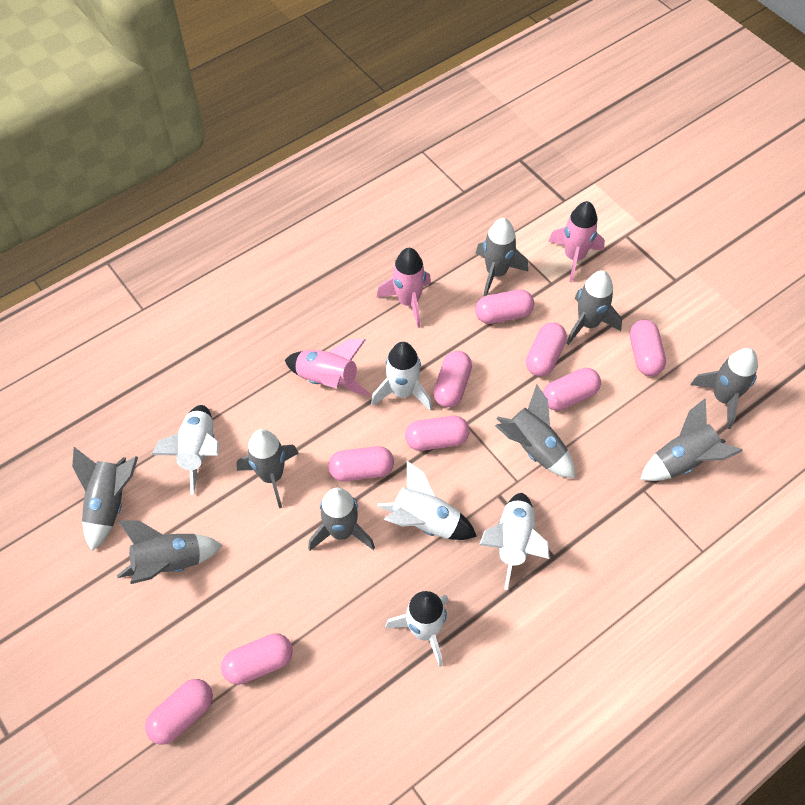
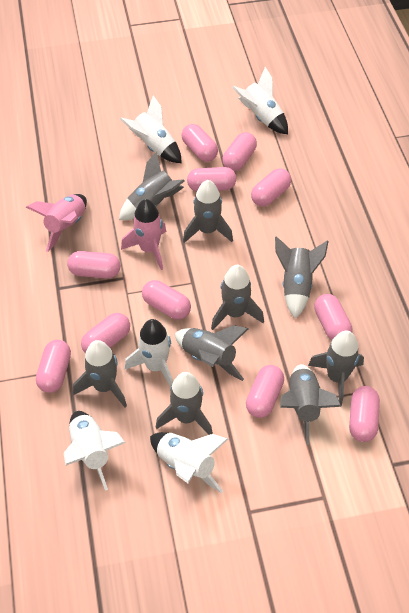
pink capsule: [145,679,213,745] [221,633,293,685] [328,446,394,481] [405,416,469,451] [433,351,472,408] [475,289,534,324] [526,322,567,377] [543,368,601,411] [630,320,666,376] = 9 -> [36,340,71,393] [67,251,120,279] [81,313,130,353] [142,280,191,319] [182,124,218,162] [187,167,236,191] [222,132,257,171] [246,365,284,418] [251,168,291,207] [314,294,352,340] [349,386,380,442] = 11
pink rocket: [285,339,371,396] [377,248,431,328] [548,201,605,283] = 3 -> [26,194,87,252] [121,199,166,270] = 2

